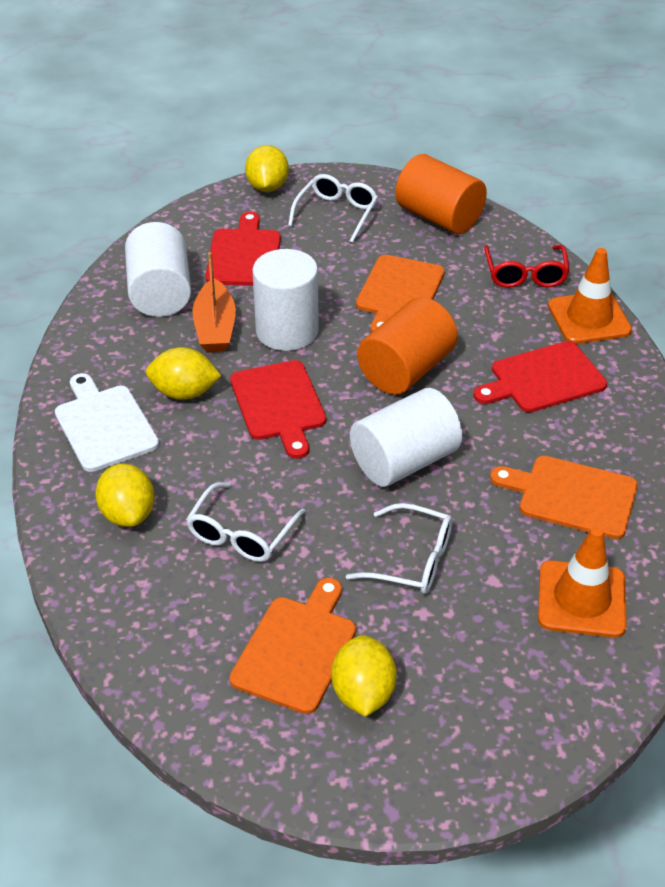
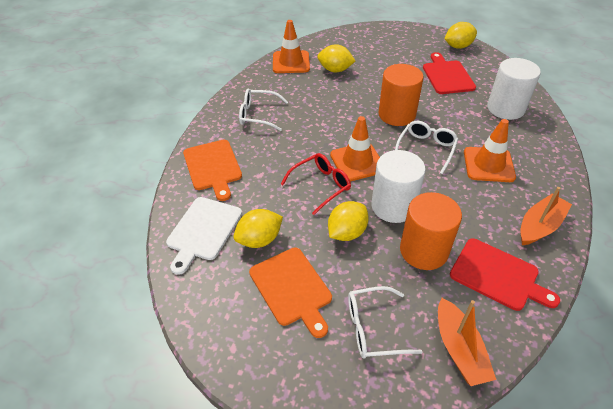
orange boat: [192,252,236,352] = 1 -> [438,298,496,386] [520,187,572,245] = 2
orange cutting board: [229,578,356,714] [356,255,444,333] [490,456,638,539] = 3 -> [183,140,242,201] [249,247,332,338] = 2
orange traffic cone: [538,527,626,638] [548,248,632,344] = 2 -> [273,20,310,73] [330,116,380,181] [464,119,516,182] = 3
red cutting board: [205,212,281,286] [230,360,326,459] [473,341,607,412] = 3 -> [423,52,476,94] [450,238,560,311] = 2
white cylinder: [125,222,191,317] [252,249,319,351] [350,388,462,487] = 3 -> [371,150,426,223] [487,58,541,120] = 2

